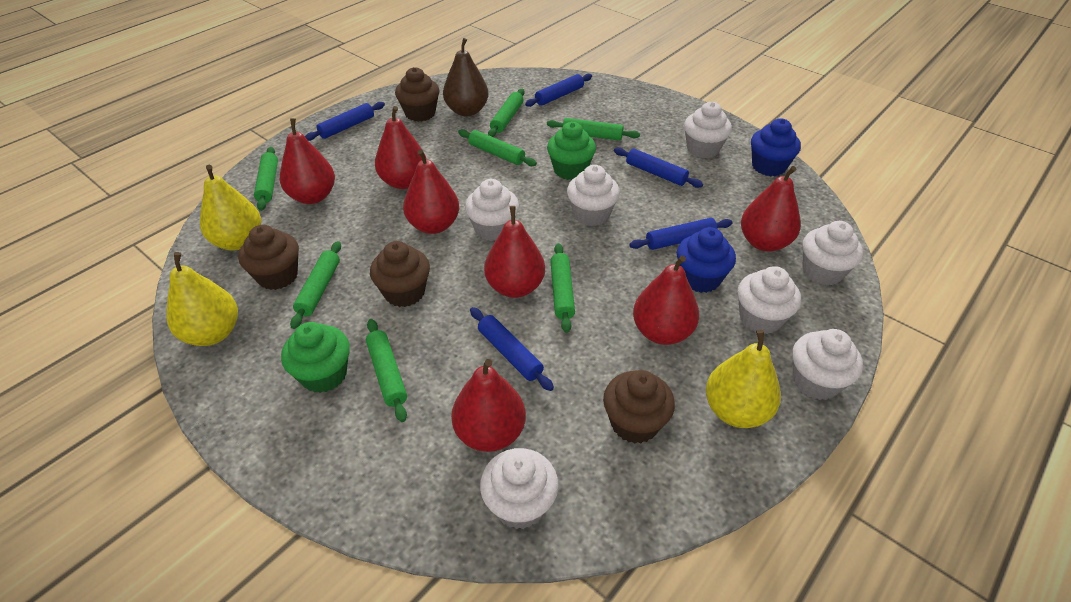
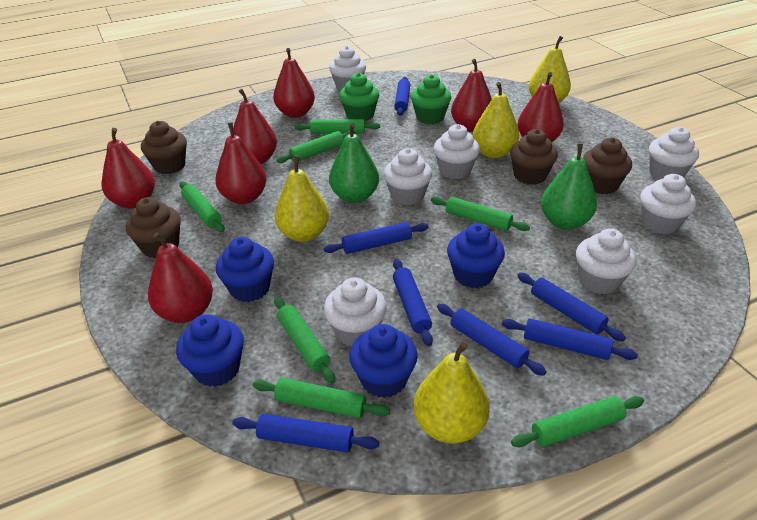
blue cupcake: [677,227,736,293] [751,118,801,176] = 2 -> [176,314,244,387] [216,237,274,302] [349,324,418,398] [447,223,505,288] = 4
blue rolling pin: [305,102,385,141] [470,307,554,391] [525,74,592,107] [614,147,703,188] [629,218,733,250] = 5 -> [232,414,379,452] [324,222,429,254] [393,259,433,346] [394,77,410,116] [437,304,547,376] [502,319,638,360] [517,273,626,341] = 7
brown pear: [443,38,489,116] = 1 -> none = 0
green pear: none = 0 -> [329,123,379,203] [541,143,597,230] = 2
yellow pear: [166,252,238,346] [200,165,261,250] [706,330,781,428] = 3 -> [274,155,329,242] [414,342,490,444] [473,82,519,158] [529,36,571,103] = 4

